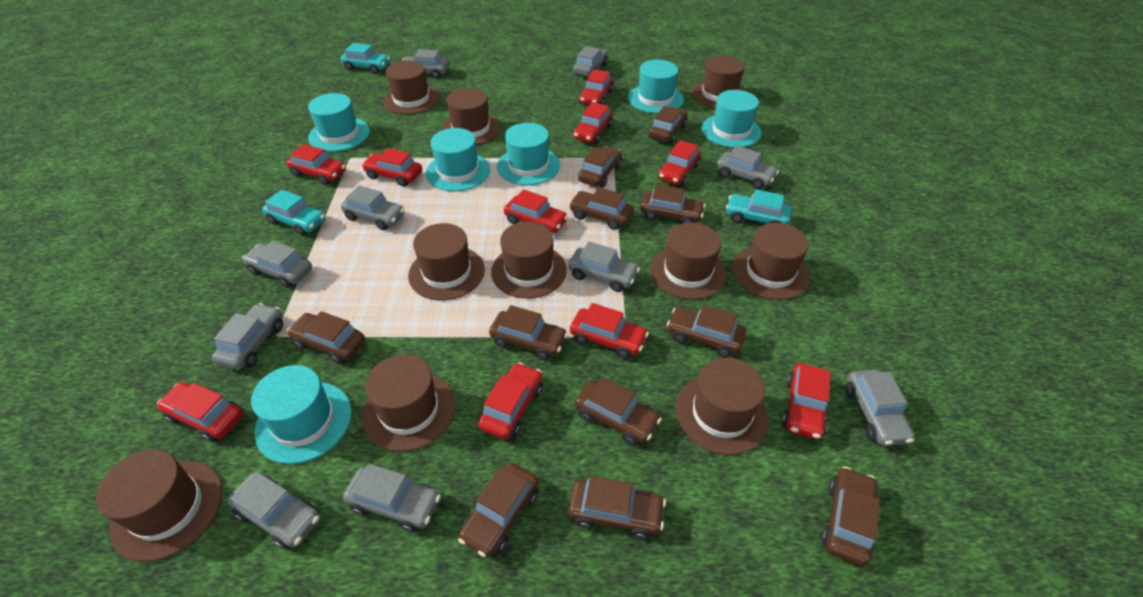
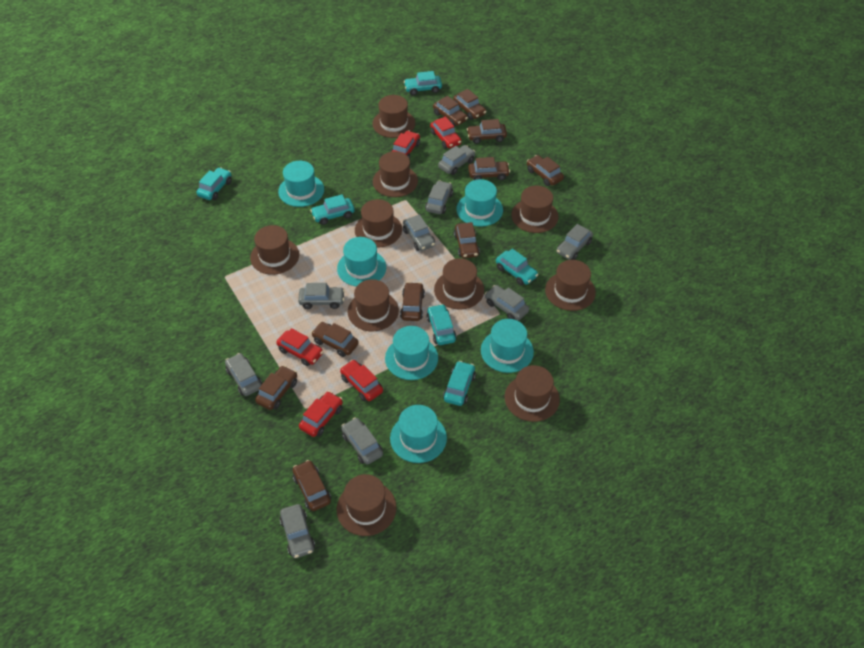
brown car: [287,311,365,364] [458,463,539,558] [489,305,568,361] [568,476,666,540] [569,187,634,230] [575,377,662,446] [578,146,622,188] [640,184,705,224] [648,106,687,144] [667,305,746,357] [821,467,880,566] = 11 -> [255,366,297,410] [293,460,331,511] [311,322,359,357] [400,282,425,321] [433,96,468,126] [453,89,487,120] [454,222,480,258] [467,119,507,144] [468,157,510,180] [527,155,564,186] = 10
grey car: [212,303,283,370] [227,472,320,550] [242,241,312,288] [341,185,405,230] [343,464,441,532] [402,49,449,79] [568,241,640,292] [573,46,608,77] [717,145,779,189] [845,370,914,446] = 10 -> [225,353,262,396] [279,504,315,558] [298,283,345,309] [341,417,383,465] [403,214,435,251] [425,180,453,214] [438,145,475,175] [485,285,529,320] [556,224,593,260] = 9
red car: [157,382,243,442] [286,144,346,185] [362,148,422,187] [478,362,543,440] [504,189,568,233] [570,303,649,359] [573,102,613,144] [579,69,613,105] [658,140,701,186] [782,363,831,440] = 10 -> [276,328,323,366] [299,391,343,437] [340,360,383,402] [391,131,420,159] [430,117,461,149] = 5
turquoise car: [262,189,326,236] [341,43,390,74] [726,189,792,225] = 3 -> [196,167,232,200] [310,194,355,225] [404,71,442,95] [426,304,457,345] [443,361,476,406] [496,249,539,286] = 6

